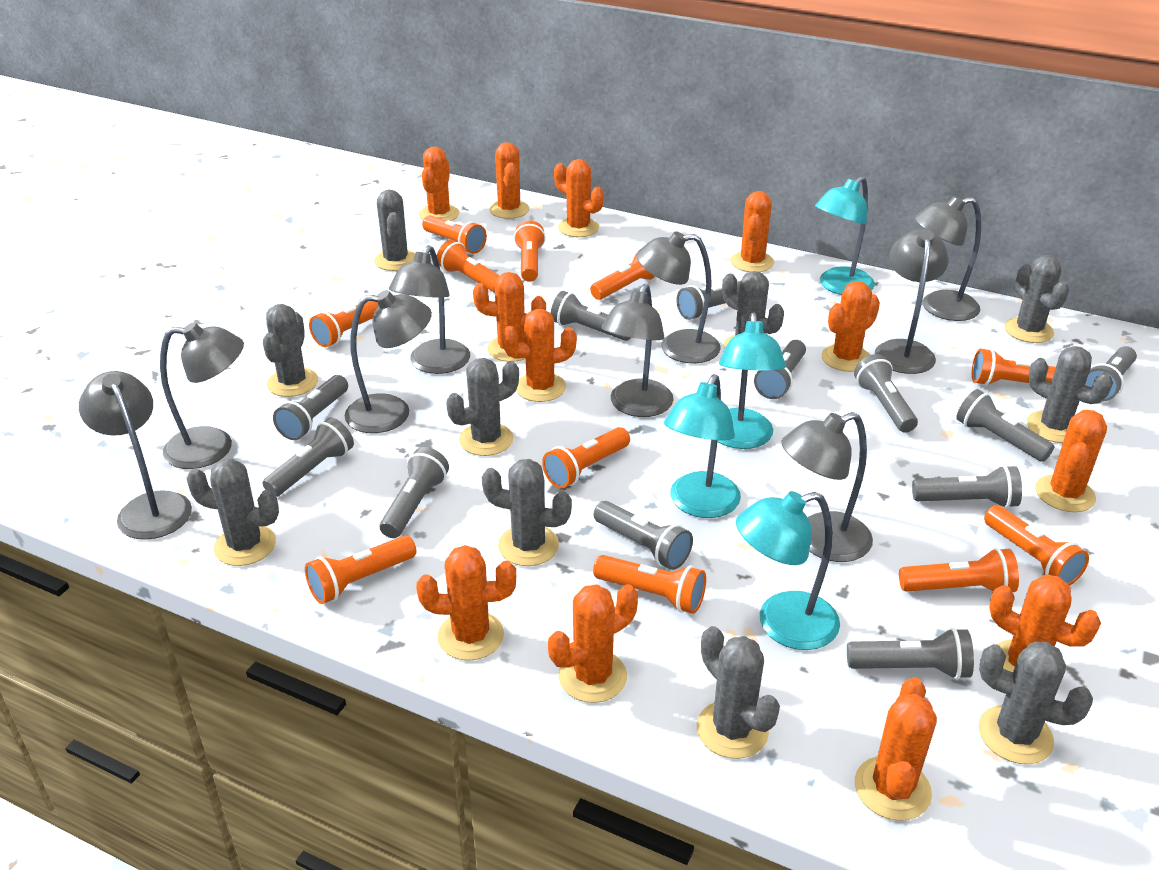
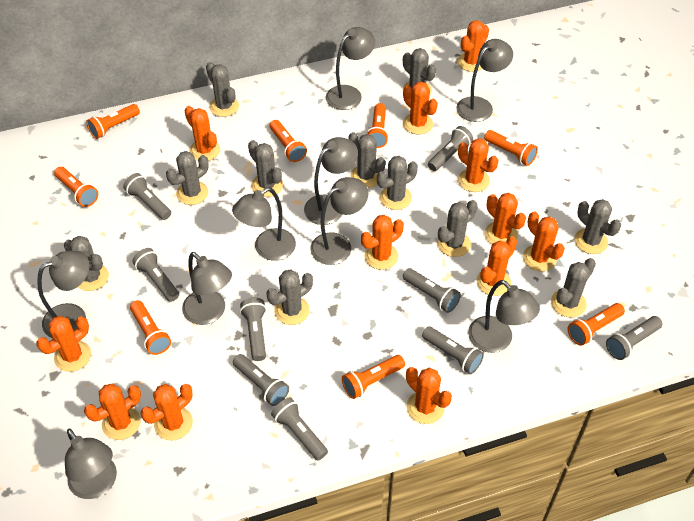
grey cactus: [186,458,279,566] [263,304,318,397] [374,190,415,271] [446,358,519,456] [482,459,572,566] [697,626,780,759] [722,271,784,349] [979,642,1093,764] [1005,255,1070,343] [1027,346,1113,443] = 10 -> [64,236,109,291] [166,151,209,205] [206,62,239,117] [248,140,283,197] [267,269,313,325] [348,132,386,188] [377,156,418,210] [403,48,436,94] [437,200,478,257] [551,258,596,317] [574,199,621,254] = 11
grey flashlight: [263,417,354,497] [273,375,348,440] [380,447,449,538] [550,291,630,341] [594,501,693,570] [676,281,741,320] [754,340,806,399] [847,628,974,680] [854,354,918,433] [912,465,1022,508] [956,389,1054,462] [1085,346,1137,402] = 12 -> [123,173,171,220] [132,248,179,302] [233,354,289,406] [240,298,266,361] [271,397,328,460] [403,268,461,313] [422,326,484,374] [428,126,473,171] [606,316,662,360] = 9
orange flashlight: [305,535,416,604] [309,301,379,347] [422,216,487,254] [437,240,500,293] [514,221,546,282] [542,427,630,488] [590,250,656,300] [593,555,706,614] [899,548,1019,592] [972,348,1056,386] [984,505,1089,586] = 11 -> [54,167,98,207] [87,104,140,139] [130,300,171,355] [270,120,307,162] [342,355,405,399] [366,103,389,148] [484,130,538,166] [568,303,625,346] = 8
turquoise lamp: [664,374,741,518] [718,312,786,449] [736,491,840,650] [815,176,875,295] = 4 -> none = 0

